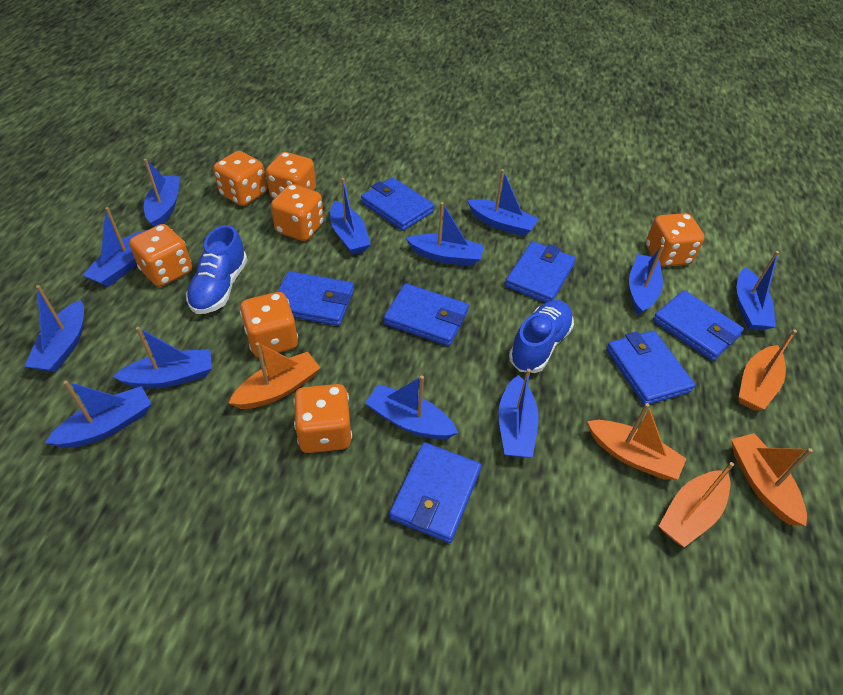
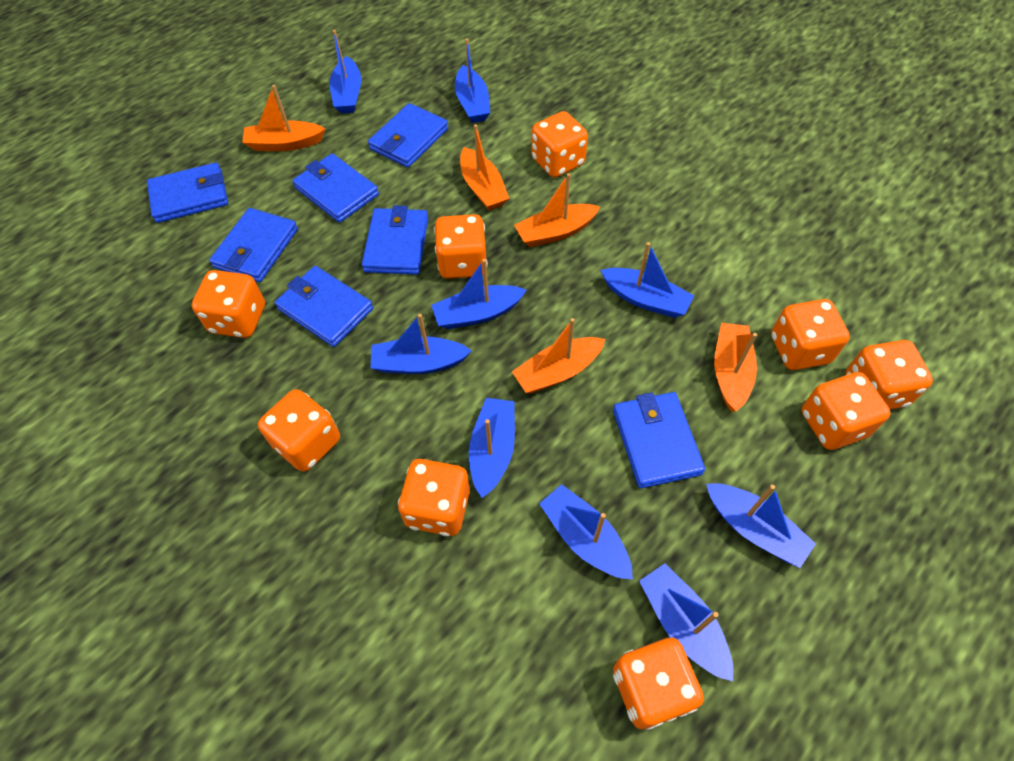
blue boat: [24,285,84,372] [45,381,151,448] [83,207,147,287] [112,327,212,388] [144,159,180,227] [330,178,371,255] [365,375,458,439] [406,202,484,266] [467,169,539,236] [499,369,539,458] [629,245,664,315] [737,251,779,331] = 12 -> [330,30,361,114] [371,314,472,374] [431,259,527,329] [455,39,490,123] [469,398,515,498] [539,484,633,580] [600,242,694,318] [639,564,733,681] [706,483,816,568] = 9
blue shoe: [186,225,247,314] [509,300,574,373] = 2 -> none = 0
orange dice: [129,224,192,287] [213,151,267,206] [240,292,298,357] [266,152,316,199] [271,184,324,241] [293,384,352,453] [646,213,704,267] = 7 -> [192,270,265,338] [258,389,340,472] [398,459,470,536] [434,214,488,279] [531,111,588,178] [613,638,704,730] [771,299,850,370] [801,372,890,450] [845,340,933,410] = 9

